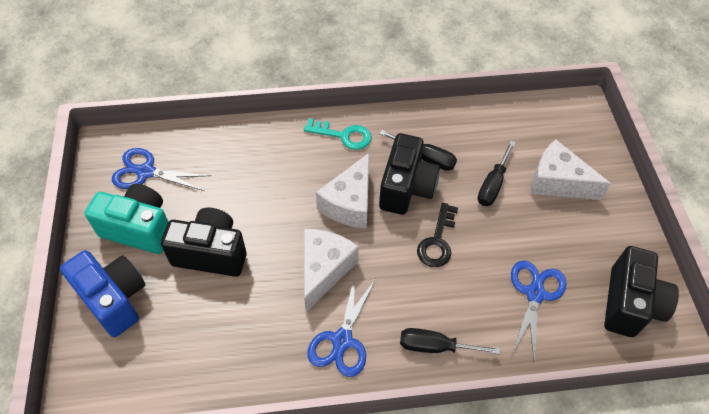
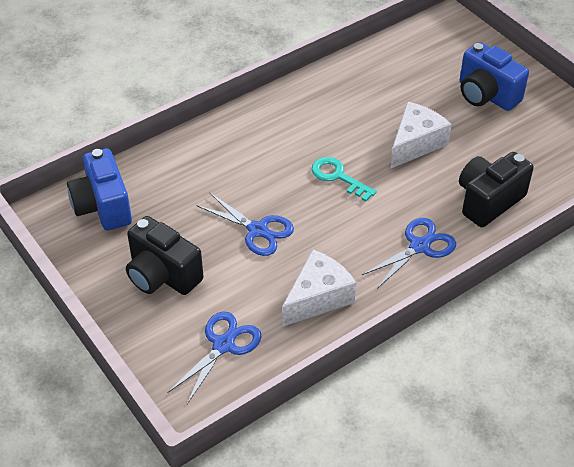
black camera: [161,207,247,277] [379,133,440,215] [604,246,679,337] = 3 -> [126,216,204,295] [459,152,534,227] = 2
black key: [417,203,458,267] = 1 -> none = 0
black screwdriver: [379,130,457,171] [400,328,500,355] [478,141,515,206] = 3 -> none = 0
blue camera: [60,250,145,337] = 1 -> [67,148,132,231] [460,42,529,111] = 2
turquoise camera: [85,184,168,254] = 1 -> none = 0
white cheese: [304,229,359,312] [316,153,369,228] [531,139,611,200] = 3 -> [282,249,356,327] [390,102,452,169] = 2

